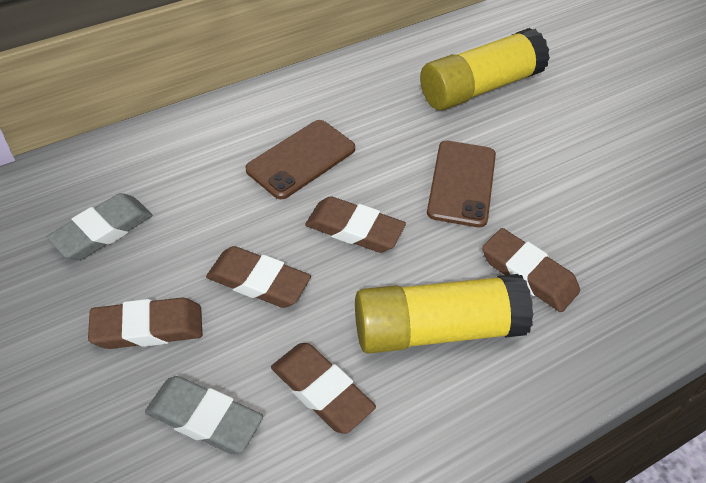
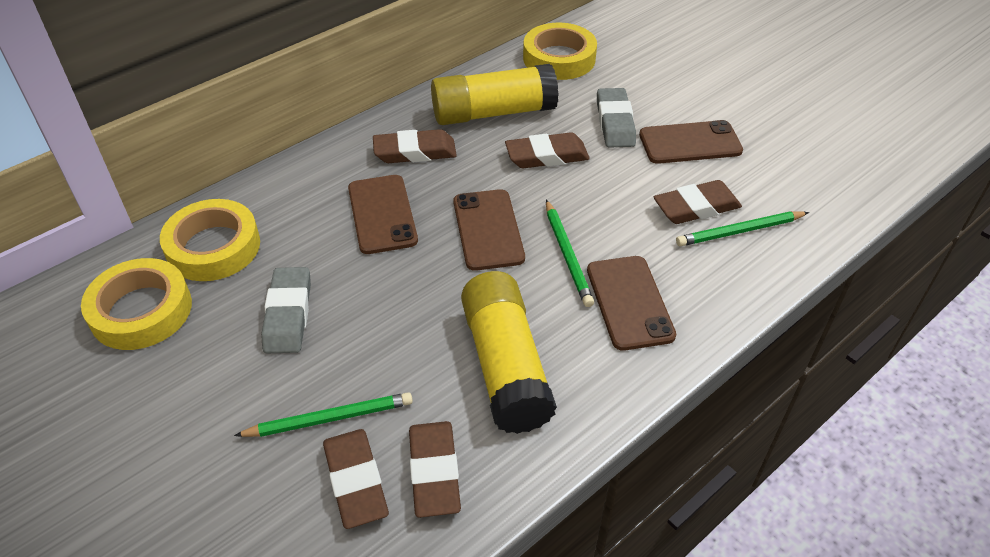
brown phone: [245,120,355,199] [427,141,496,227] = 2 -> [348,175,418,254] [453,189,525,271] [587,256,676,351] [639,120,743,164] = 4
green pencil: none = 0 -> [234,392,413,437] [546,200,594,307] [676,211,809,246] = 3
yellow tape: none = 0 -> [81,258,192,350] [160,199,260,281] [523,23,597,80] = 3

